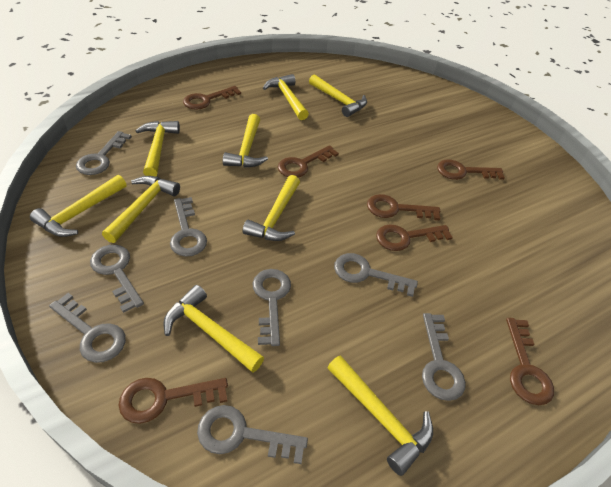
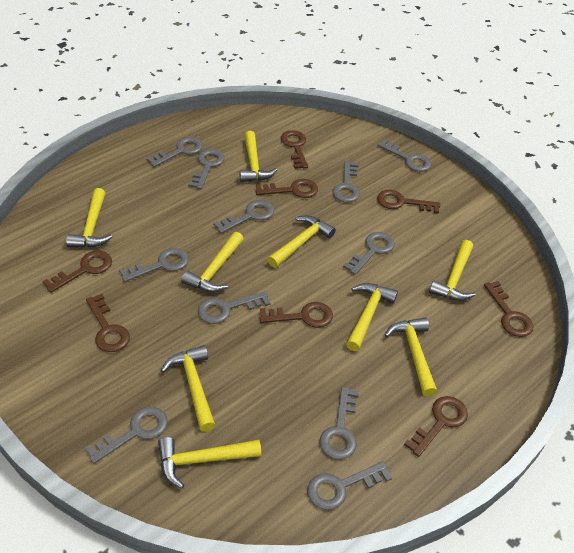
brown key: [119,378,228,424] [183,86,241,110] [278,145,339,177] [367,194,441,220] [376,225,453,251] [437,159,505,180] [506,318,554,405] = 7 -> [42,251,112,293] [86,294,130,352] [256,179,318,198] [259,302,333,328] [281,130,308,169] [377,190,440,214] [404,396,468,457] [484,281,534,337] = 8
grey key: [49,293,126,363] [76,131,132,175] [90,244,144,313] [170,197,207,257] [197,405,308,464] [253,269,291,346] [334,253,418,297] [422,313,466,401] = 8 -> [85,407,168,464] [119,248,189,282] [147,137,203,167] [188,149,225,189] [198,291,270,324] [213,200,274,234] [307,461,392,510] [319,387,359,459] [332,161,360,202] [343,232,395,275] [377,139,431,172] = 11

